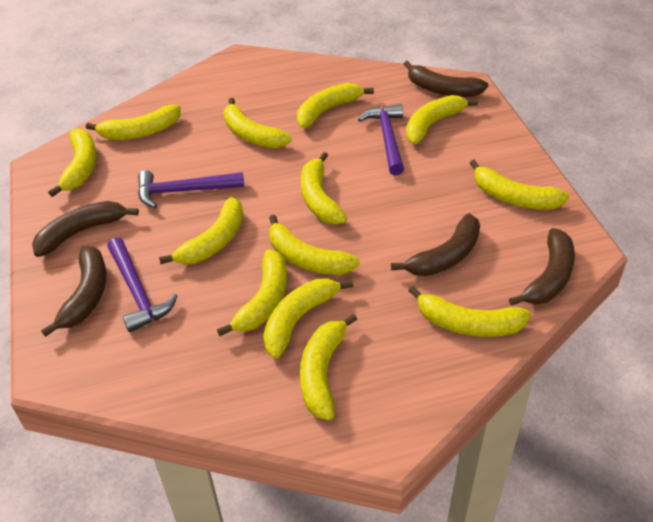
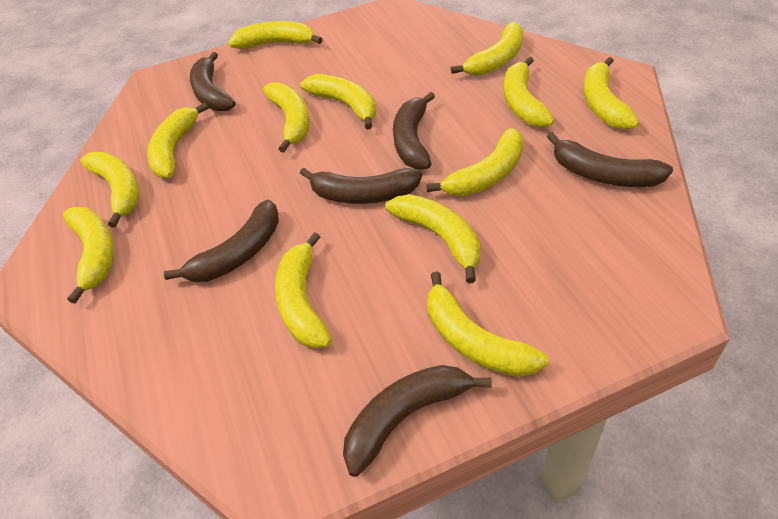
brown banana: [32,201,139,257] [41,246,107,337] [391,213,480,276] [404,61,488,97] [509,228,575,306] = 5 -> [164,200,279,282] [190,52,235,111] [300,168,423,204] [343,365,492,477] [393,92,435,170] [547,132,673,187] = 6
purple hammer: [107,237,178,332] [138,170,244,208] [358,104,404,175] = 3 -> none = 0

